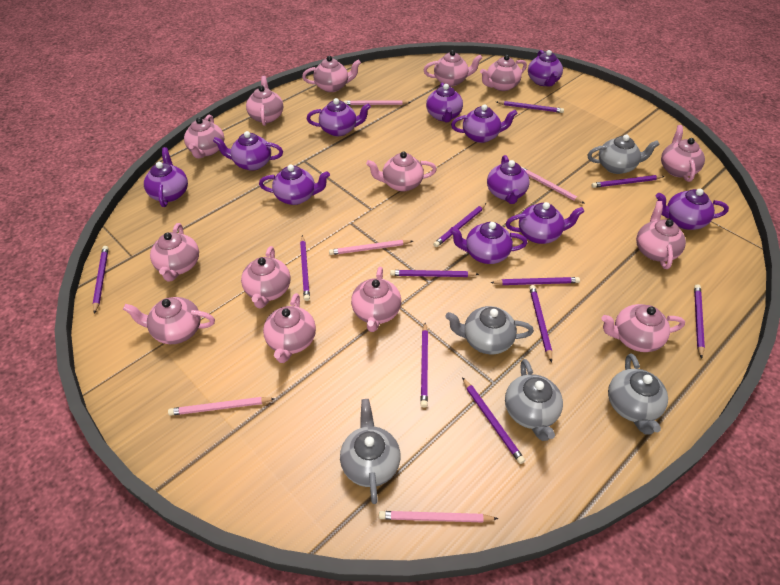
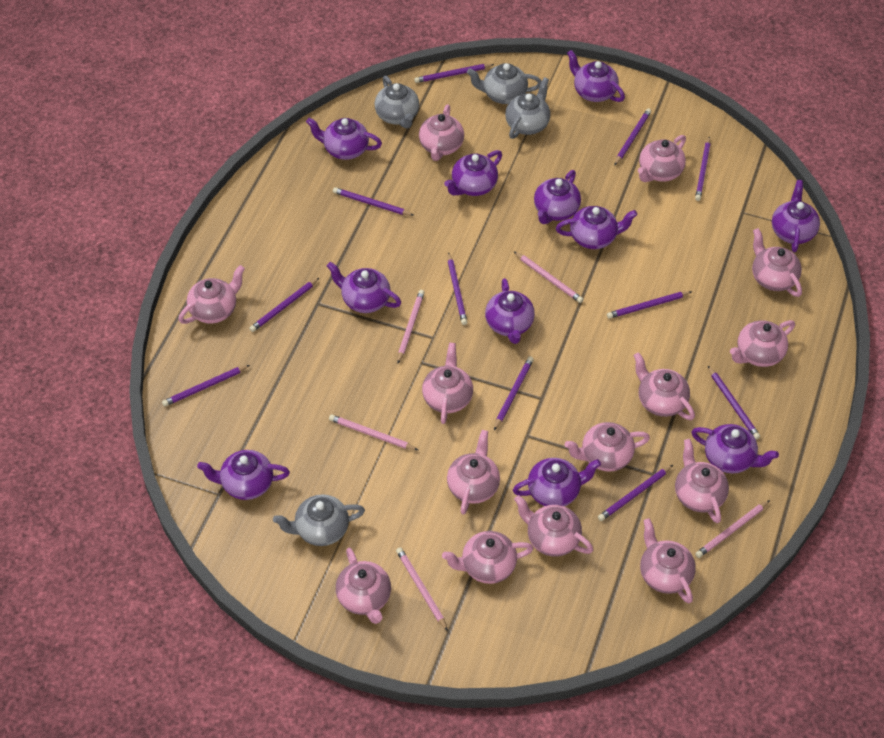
grey teapot: [340,399,401,504] [445,306,534,354] [505,359,563,441] [588,135,660,174] [608,353,668,435] = 5 -> [273,494,365,546] [375,76,419,129] [467,63,542,104] [505,77,550,139] = 4

